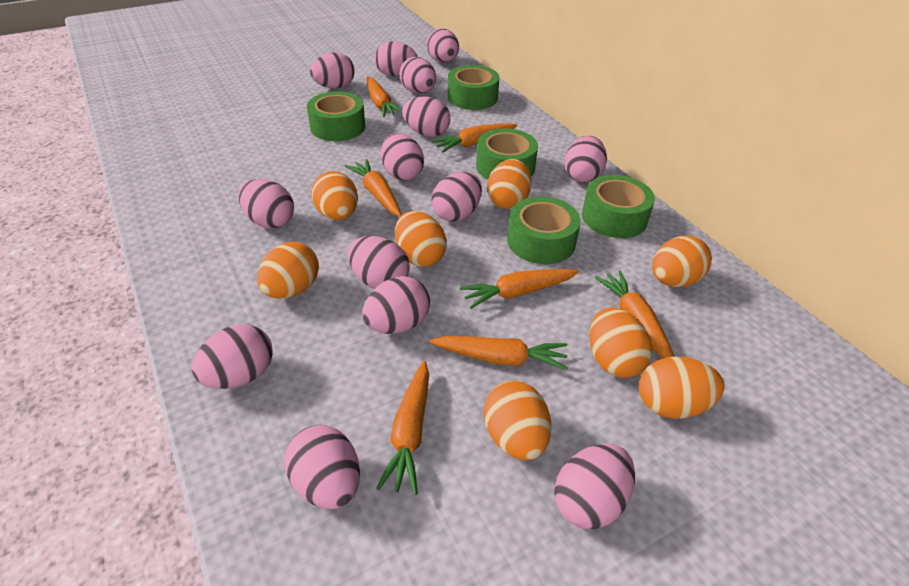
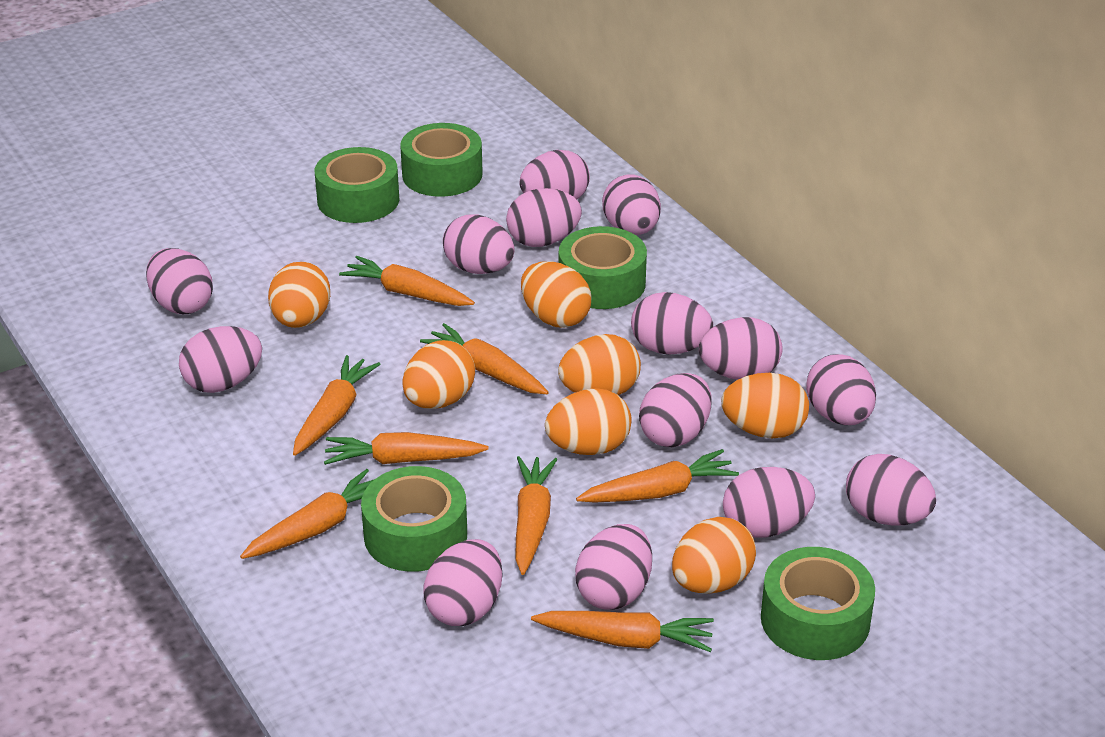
orange carrot: [345,159,401,217] [367,77,402,117] [376,361,429,495] [429,336,567,370] [432,123,517,153] [460,269,579,309] [594,270,674,359] = 7 -> [240,469,373,559] [293,355,380,456] [324,432,489,465] [339,256,475,306] [420,323,549,394] [515,456,558,575] [531,611,714,652] [576,449,739,503] = 8
orange egg: [257,242,319,299] [311,171,358,220] [395,211,447,267] [484,381,551,460] [487,159,531,209] [590,307,652,378] [639,356,725,419] [652,235,712,287] = 8 -> [268,262,330,328] [402,340,475,409] [521,261,591,328] [545,388,632,455] [558,334,641,395] [672,517,756,594] [721,373,809,438] = 7

